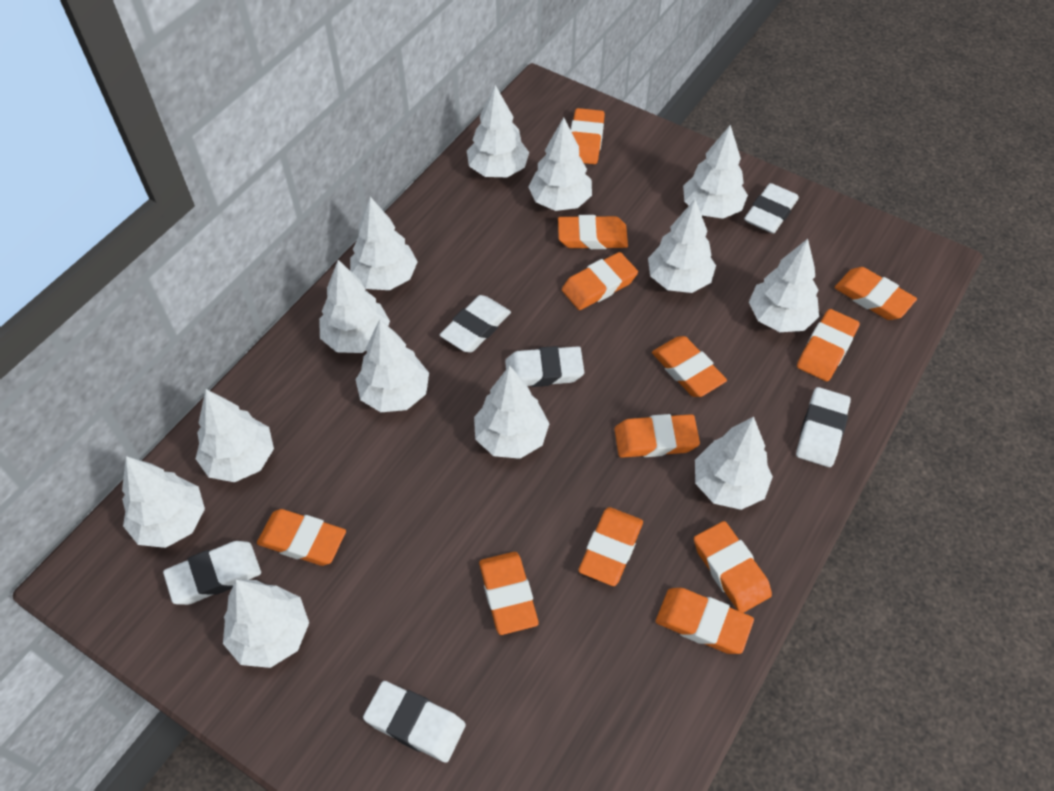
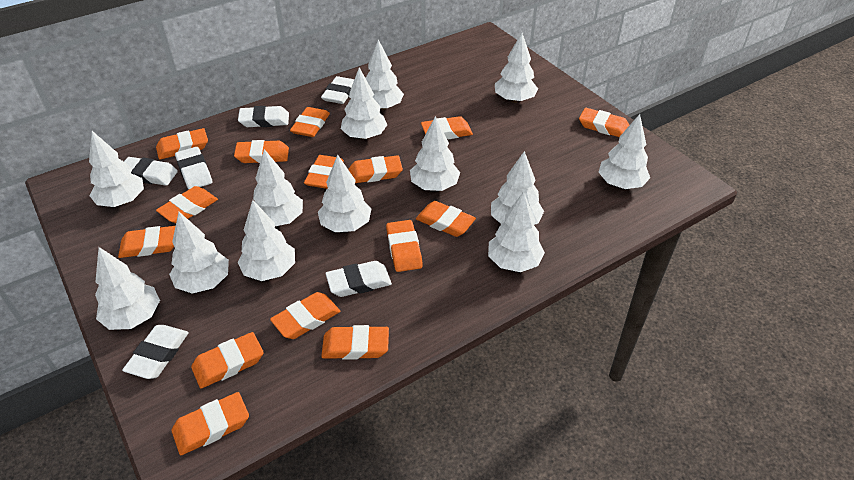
orange eraser: [257,509,346,566] [479,552,538,635] [558,215,628,249] [562,252,638,310] [571,108,605,164] [579,507,643,586] [615,414,700,458] [652,336,727,397] [656,588,754,654] [694,521,772,613] [797,309,860,381] [835,267,917,320] = 12 -> [118,226,175,258] [156,128,208,160] [156,186,218,223] [171,392,249,455] [191,332,264,389] [234,140,289,163] [270,292,340,339] [290,107,330,137] [304,155,344,189] [321,325,389,360] [348,155,403,183] [386,220,423,272] [416,201,476,237] [421,116,473,139] [579,108,629,137] = 15

